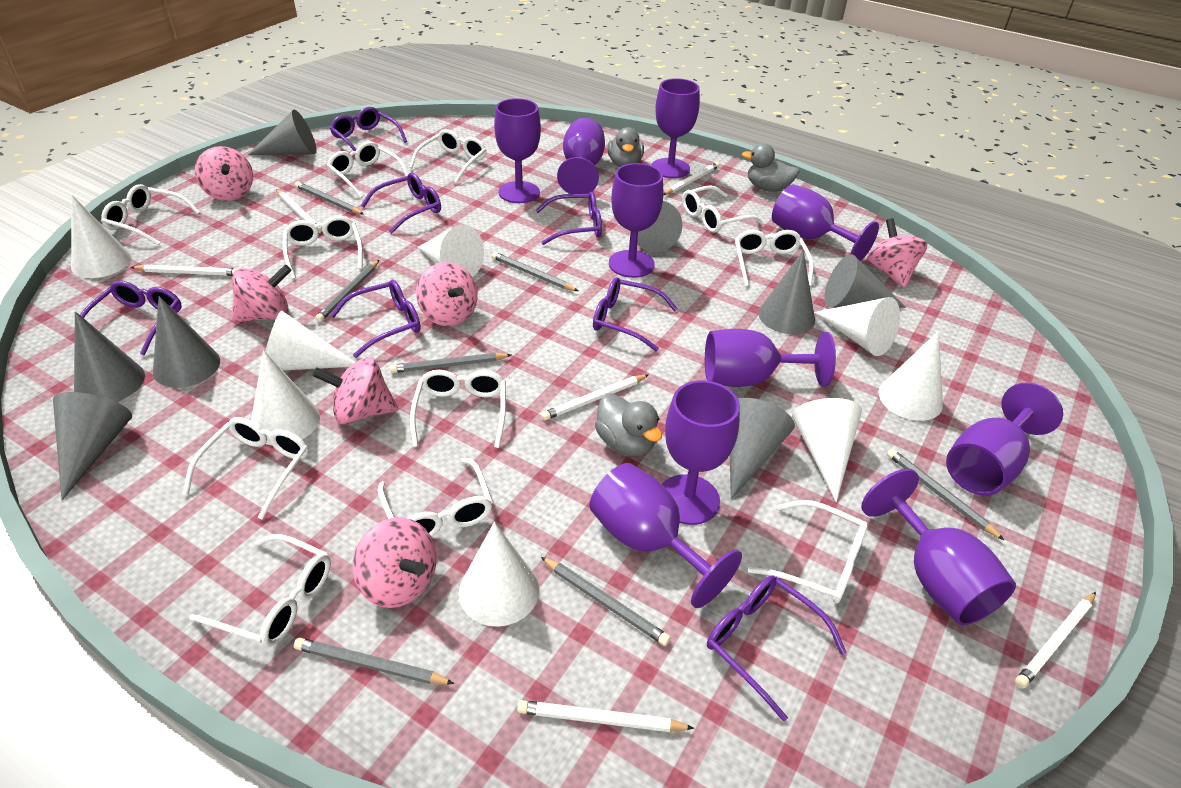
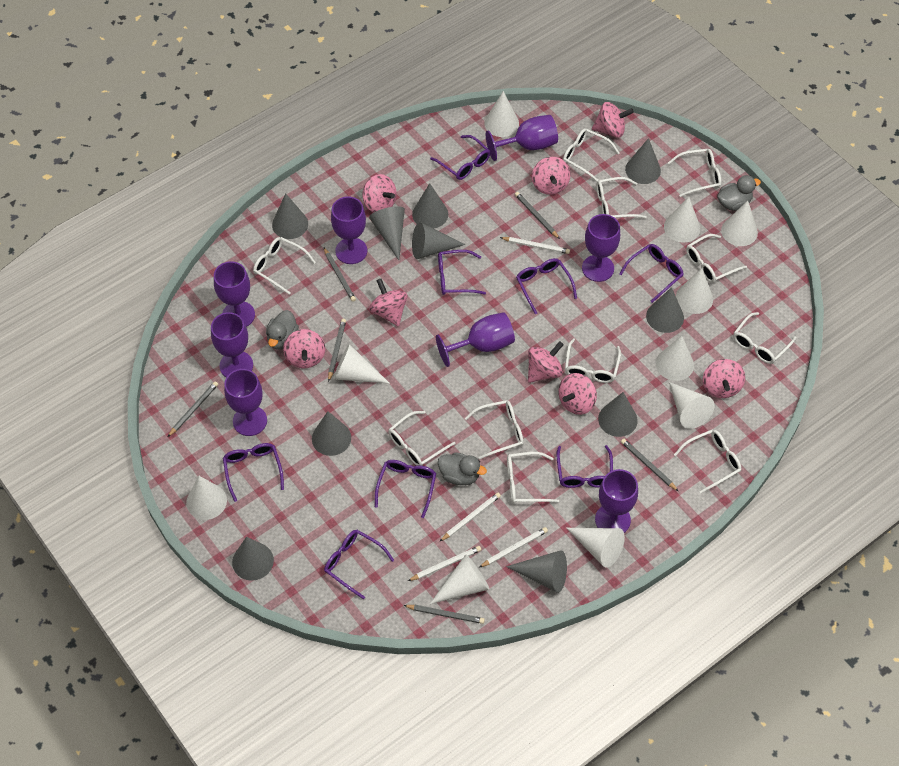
grey cone: [53,392,132,500] [74,311,145,402] [153,296,220,388] [248,110,317,155] [637,201,682,252] [730,398,795,500] [758,251,815,334] [825,254,906,308] = 8 -> [232,537,274,581] [272,193,308,239] [312,411,351,456] [369,206,405,260] [412,183,448,229] [412,222,466,259] [506,550,567,593] [598,392,638,437] [625,138,661,184] [646,287,684,333] = 10
grey pencil: [294,638,455,685] [295,181,364,214] [315,260,379,322] [390,353,511,373] [492,252,578,291] [541,557,671,646] [887,449,1004,540] = 7 -> [168,381,218,437] [324,248,356,302] [328,319,346,382] [403,605,485,624] [515,192,560,239] [621,439,678,491] = 6
pink spinning top: [195,146,253,201] [231,265,292,323] [313,357,398,424] [352,517,437,608] [416,262,478,326] [867,218,927,288] = 6 -> [283,329,325,368] [363,174,397,213] [369,279,407,327] [528,341,564,383] [532,157,571,195] [558,373,597,415] [592,102,634,138] [703,359,745,398] = 8
purple glasses: [74,280,182,356] [330,107,407,151] [330,280,421,358] [361,173,441,234] [535,191,602,245] [593,277,678,351] [707,575,847,722] = 7 -> [223,443,284,502] [324,530,394,600] [375,460,436,518] [430,135,490,180] [438,250,486,295] [516,258,577,314] [557,445,613,488] [619,244,684,303] = 8
purple goblet: [494,98,541,203] [557,118,605,194] [589,463,742,608] [609,163,663,278] [651,78,700,178] [662,380,740,525] [705,329,836,387] [772,184,879,261] [861,469,1016,625] [946,382,1063,496] = 10 -> [211,312,253,377] [214,261,255,327] [224,369,267,436] [331,197,367,264] [436,312,515,367] [486,115,558,161] [582,214,620,282] [595,469,638,533] = 8
white cone: [71,195,131,278] [251,350,320,445] [265,310,355,371] [418,225,484,277] [459,522,539,627] [792,398,862,502] [814,297,900,356] [879,331,943,421] = 8 -> [186,476,227,520] [333,344,390,384] [430,554,489,604] [484,91,519,137] [567,528,625,568] [656,336,694,381] [664,197,700,243] [669,382,715,429] [676,268,713,314] [721,201,758,246] = 10
white pencil: [131,264,237,276] [276,189,322,233] [517,700,694,732] [541,374,649,420] [663,162,719,195] [1015,592,1096,688] = 6 -> [408,546,481,581] [440,493,501,541] [479,527,548,568] [500,237,570,254] = 4

